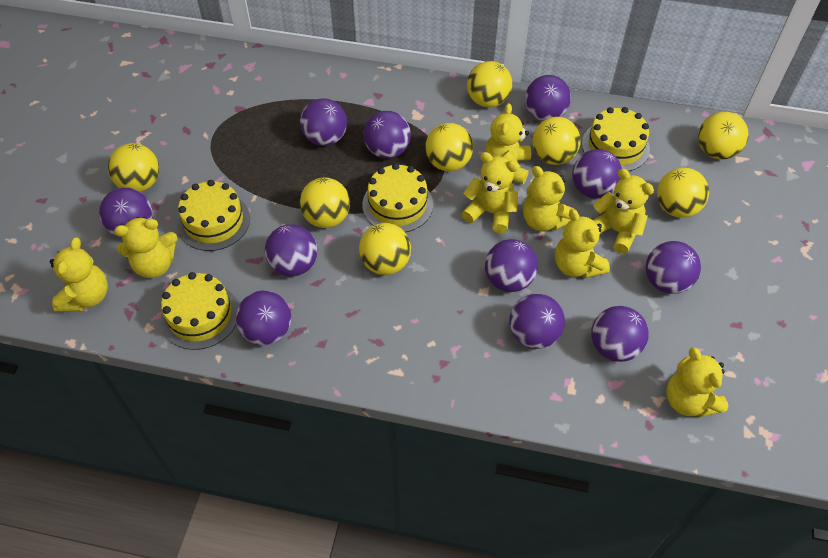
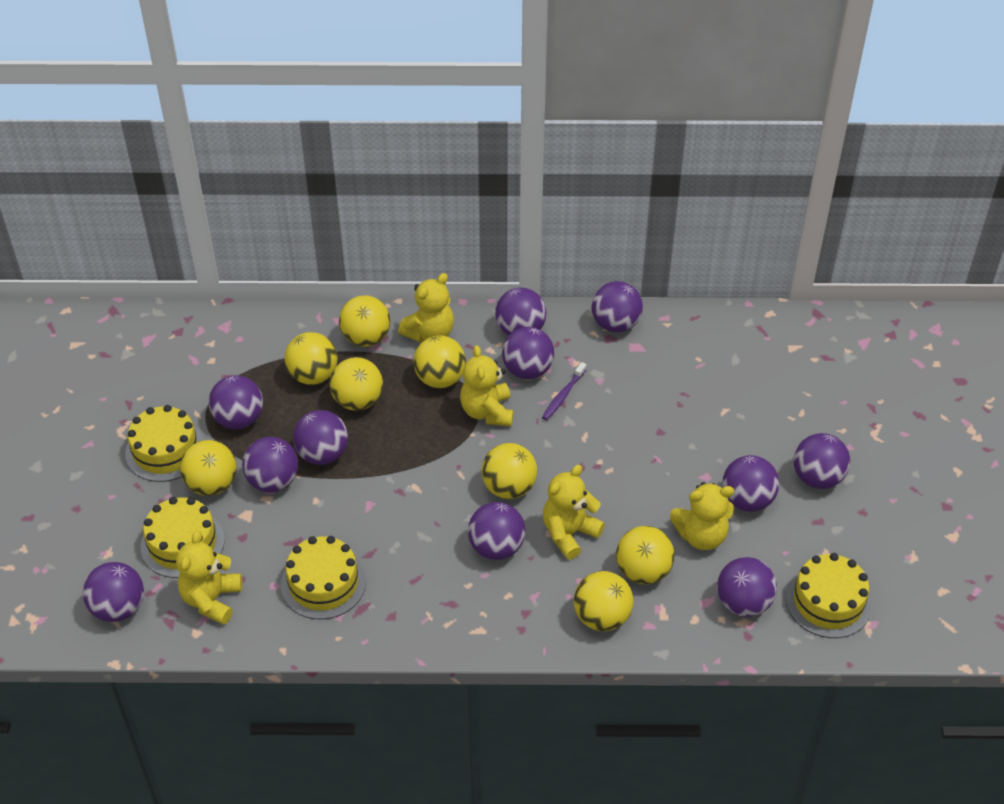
purple toothbrush: none = 0 -> [542,362,587,420] = 1
yellow teddy bear: [50,237,108,312] [114,217,178,278] [462,152,519,233] [485,103,531,184] [523,166,574,231] [555,209,610,278] [593,169,654,254] [666,347,728,417] = 8 -> [176,530,242,625] [398,273,454,342] [460,345,513,426] [543,465,605,560] [670,482,734,550] = 5

